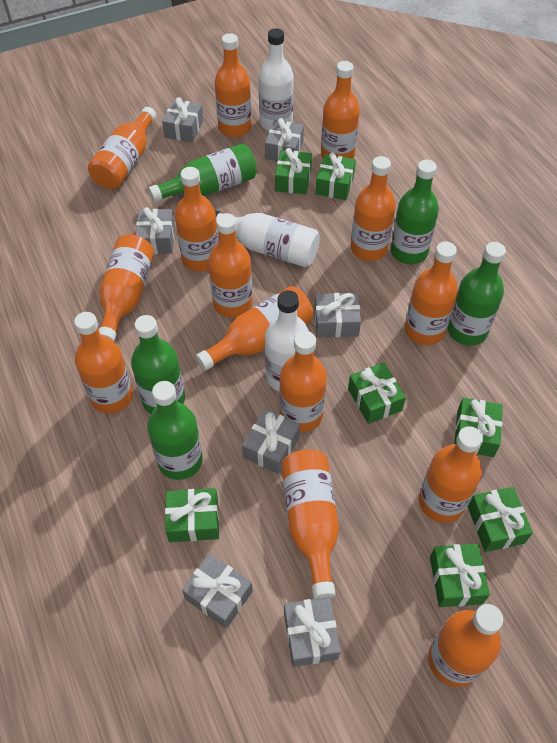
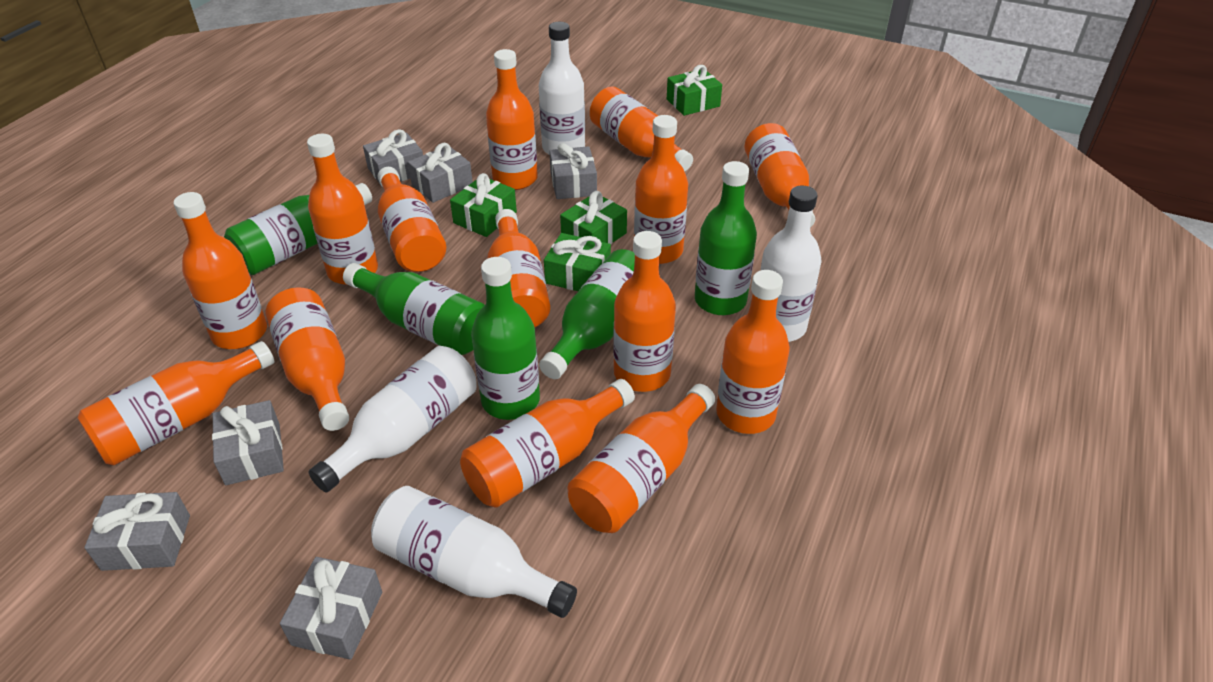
green gift: [165,488,219,542] [275,148,312,194] [316,152,356,200] [348,362,406,424] [430,544,490,607] [454,398,503,457] [468,487,533,552] = 7 -> [450,173,517,237] [544,233,611,291] [560,191,627,244] [667,65,722,116] = 4
grey gift: [136,207,175,254] [162,97,203,143] [182,553,253,628] [242,408,300,474] [265,118,304,161] [284,597,341,667] [315,293,361,337] = 7 -> [84,492,190,571] [212,400,284,485] [280,557,382,660] [363,129,423,184] [408,143,473,203] [549,143,597,199] = 6
white bottle: [215,210,320,267] [259,28,294,131] [265,290,309,391] = 3 -> [309,346,477,492] [371,486,577,618] [539,22,585,155] [761,186,822,342] = 4

